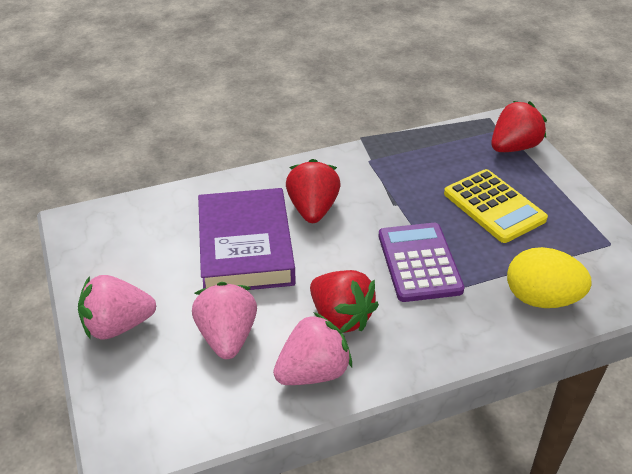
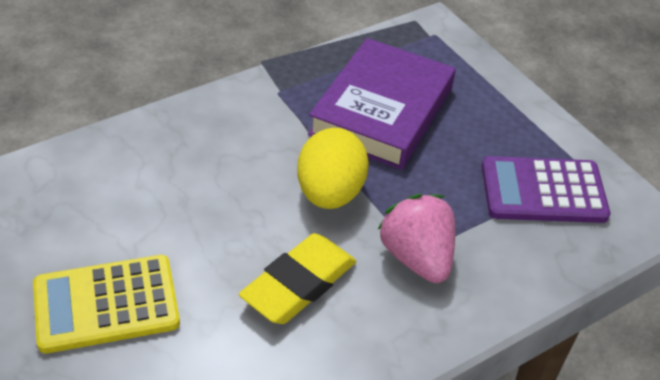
pink strawberry: [78,275,156,340] [192,282,257,359] [273,312,352,385] = 3 -> [377,194,455,283] = 1
red strawberry: [286,159,340,223] [310,270,379,333] [491,101,547,152] = 3 -> none = 0
yellow eraser: none = 0 -> [239,233,356,324] = 1

